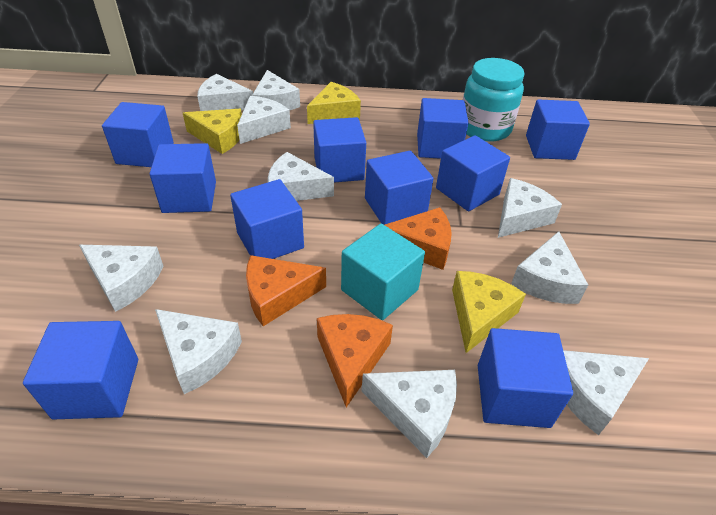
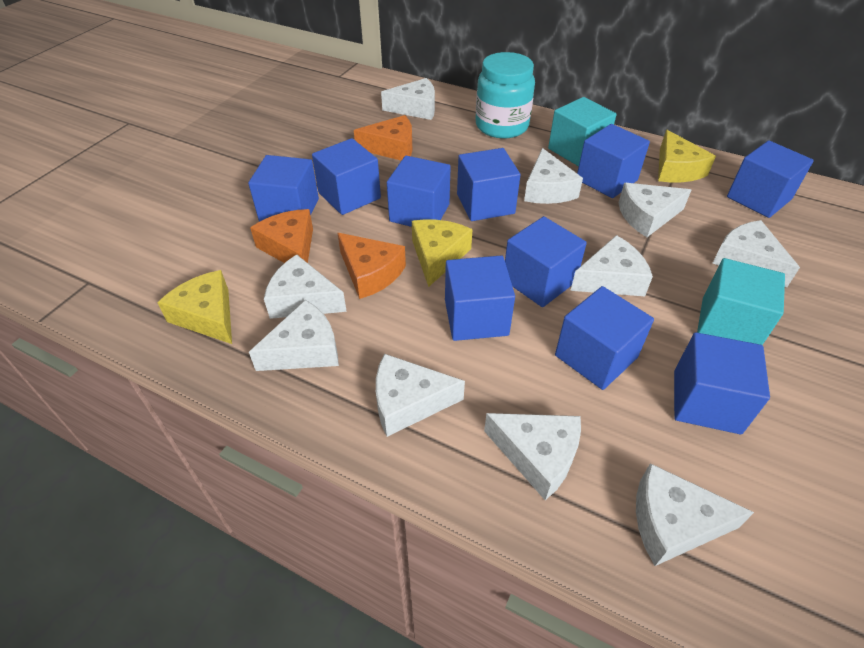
turquoise cube: [341,224,425,320] = 1 -> [548,97,617,166] [697,258,785,345] = 2

